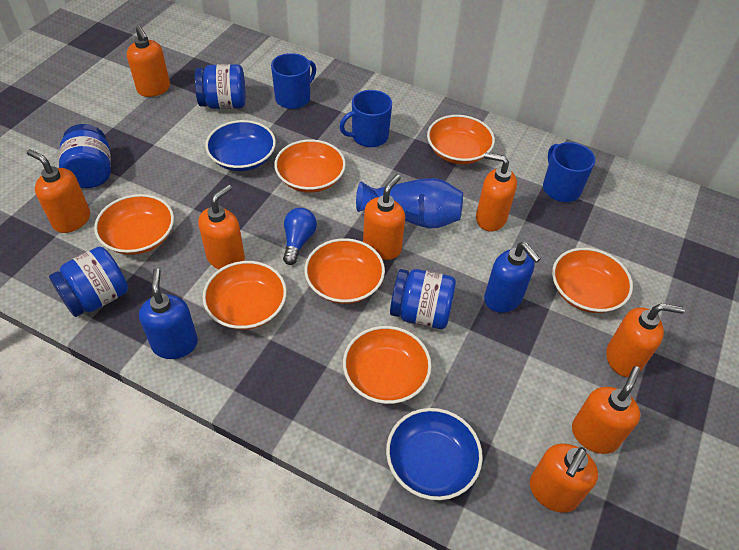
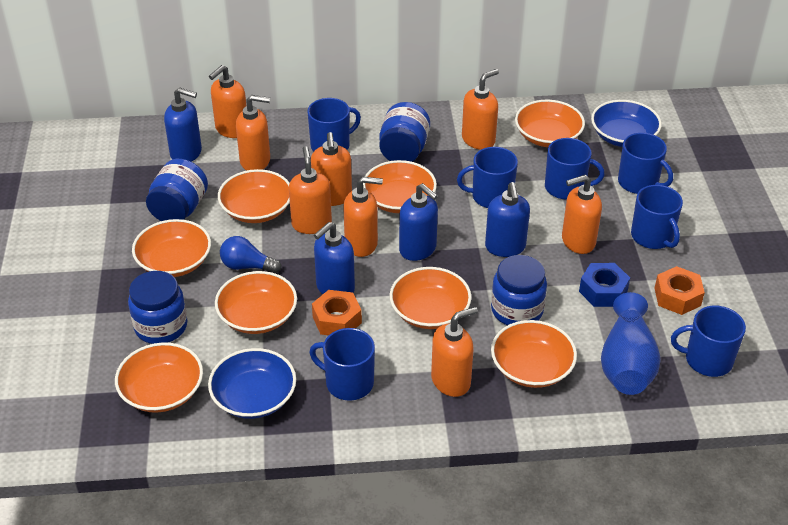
blue mug: [271,53,316,109] [340,90,392,147] [543,142,595,202] = 3 -> [308,98,361,151] [309,328,375,401] [457,147,518,208] [545,138,605,200] [618,133,673,194] [631,185,683,249] [671,306,746,377] = 7
blue nut: none = 0 -> [579,263,630,307] = 1
blue soap dispenser: [139,268,198,359] [484,242,541,313] = 2 -> [164,87,202,162] [314,222,355,294] [399,183,438,261] [485,182,530,257] = 4
orange bowl: [94,194,174,255] [202,261,287,330] [274,139,346,193] [304,238,385,304] [343,326,432,404] [427,115,495,164] [552,248,633,313] = 7 -> [115,342,203,413] [132,219,211,277] [215,271,297,334] [218,169,290,223] [363,160,437,213] [390,267,472,329] [491,320,577,388] [515,100,585,147] = 8
orange nut: none = 0 -> [312,290,362,335] [654,266,705,315] = 2

